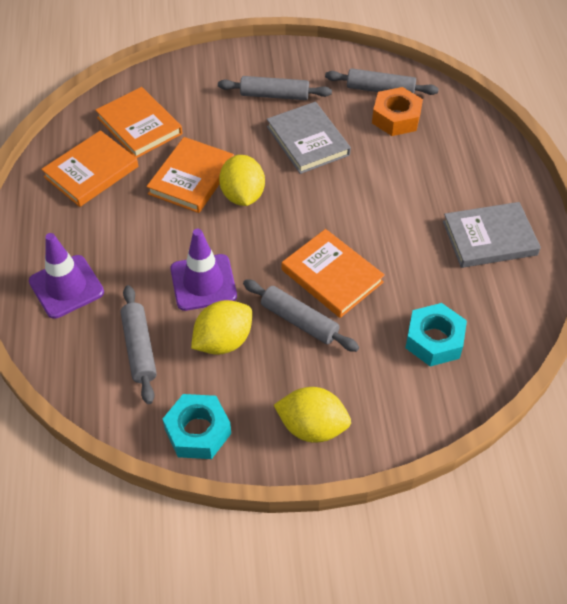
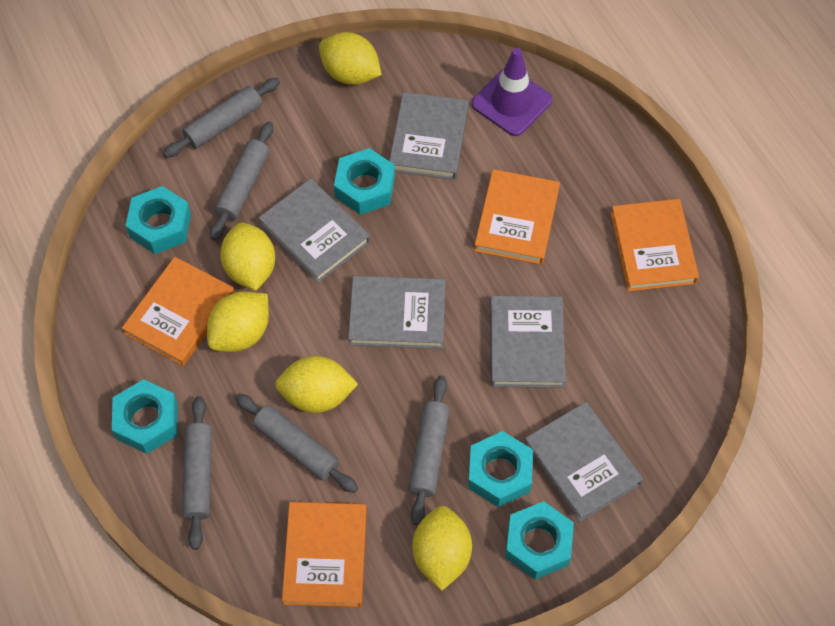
grey book: [267,102,351,174] [443,202,541,268] = 2 -> [258,178,370,283] [348,276,445,349] [389,92,469,180] [490,296,566,388] [524,402,643,522] = 5
grey rolling pin: [120,285,157,404] [218,76,332,100] [243,279,359,352] [325,68,439,95] = 4 -> [163,78,280,158] [182,396,212,550] [210,122,273,240] [235,394,358,493] [408,376,450,525] = 5
orange nut: [372,87,423,136] = 1 -> none = 0
purple traffic cone: [29,233,104,319] [171,229,237,311] = 2 -> [472,48,552,136] = 1
turquoise nut: [163,394,231,459] [405,303,467,366] = 2 -> [112,379,178,454] [126,186,191,254] [334,148,395,215] [468,431,533,507] [505,501,574,579] = 5
yellow lemon: [191,300,252,355] [219,155,265,206] [274,387,351,443] = 3 -> [207,291,269,352] [220,223,275,291] [275,356,358,413] [319,32,382,85] [412,506,472,591] = 5

